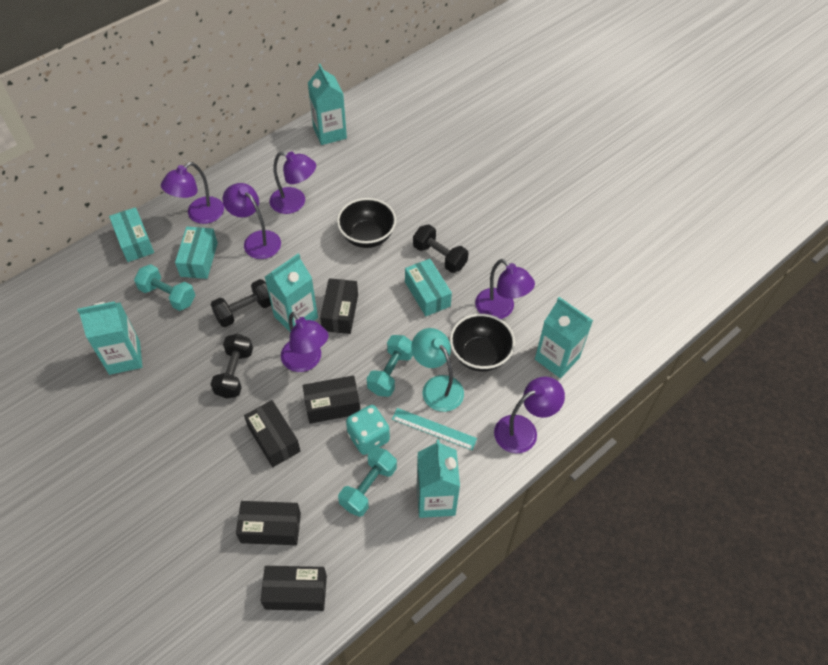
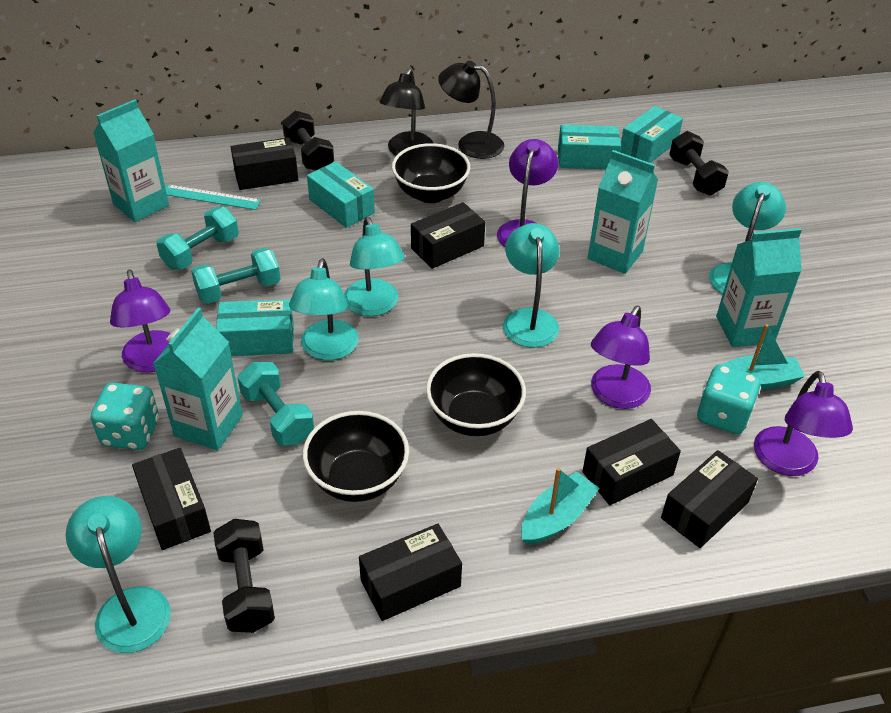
black bowl: [337,198,396,248] [450,314,515,372] = 2 -> [303,411,409,502] [392,143,470,203] [426,353,526,436] = 3
black box: [236,501,301,545] [244,400,301,467] [261,566,327,611] [303,375,360,424] [320,278,358,334] = 5 -> [132,448,211,550] [231,137,298,190] [359,524,462,621] [411,202,485,269] [582,419,681,505] [661,450,758,548] = 6
black lamp: none = 0 -> [380,68,434,155] [438,61,504,159] = 2
purple lamp: [161,162,224,224] [222,183,281,259] [269,151,316,214] [281,312,328,372] [475,259,535,319] [494,376,565,453] = 6 -> [110,269,171,373] [497,139,558,247] [591,306,651,409] [754,371,853,476] = 4
turquoise boat: none = 0 -> [521,468,600,545] [723,324,805,390] = 2
turquoise box: [109,207,154,262] [175,227,218,279] [405,259,452,316] = 3 -> [216,299,294,356] [307,162,375,228] [558,124,621,169] [620,106,683,163] = 4
turquoise carton: [77,301,142,375] [265,253,318,332] [308,64,347,145] [417,439,460,518] [535,297,593,378] = 5 -> [93,99,169,222] [153,308,243,450] [588,150,658,274] [716,228,802,347] = 4
turquoise dice: [346,405,390,455] = 1 -> [91,383,159,450] [697,364,761,434] = 2
turquoise lamp: [412,328,464,412] = 1 -> [66,496,171,653] [289,258,359,360] [344,217,405,316] [503,223,560,348] [709,182,786,294] = 5

